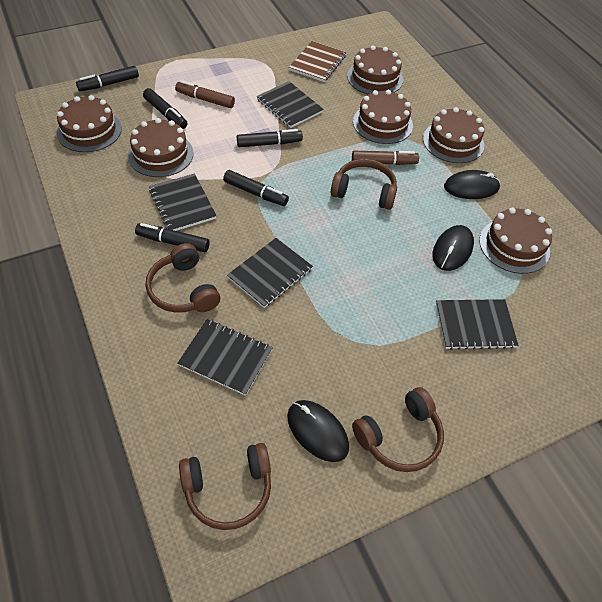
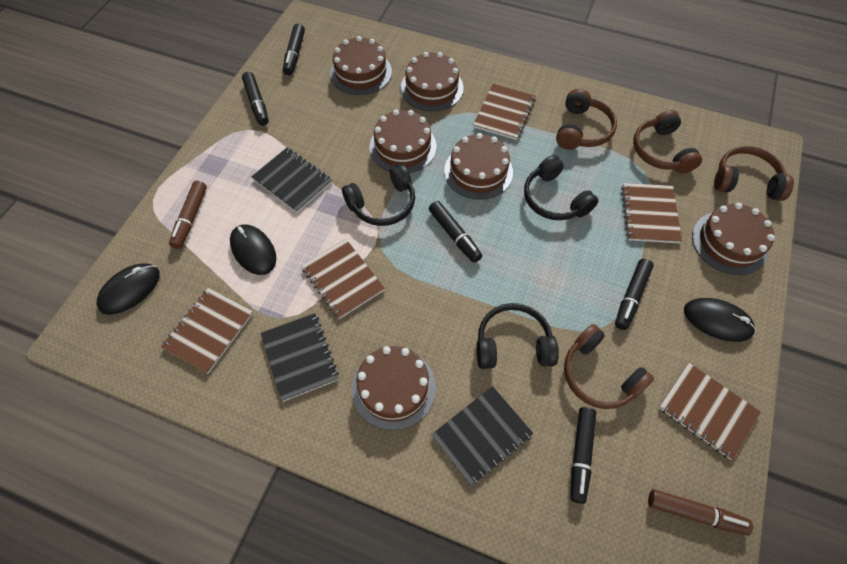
black headphones: none = 0 -> [342,164,415,226] [477,303,559,369] [524,155,598,220] = 3
black notebook: [149,173,217,231] [178,319,273,396] [227,238,313,308] [256,81,324,128] [436,299,518,350] = 5 -> [251,148,332,213] [261,313,339,402] [431,386,533,486] = 3
brown notebook: [289,41,346,82] = 1 -> [161,288,253,374] [301,239,385,319] [473,84,535,140] [621,183,682,243] [659,363,761,460] = 5

